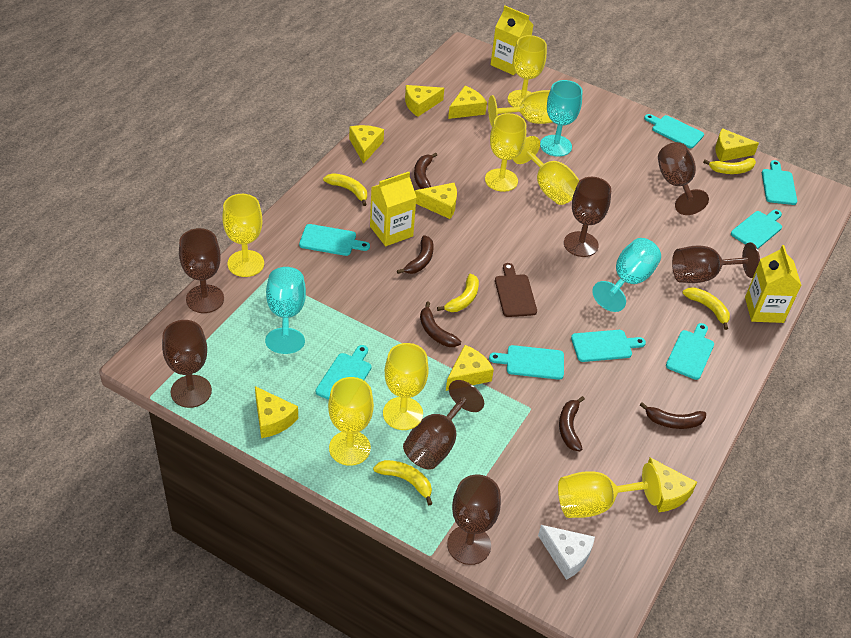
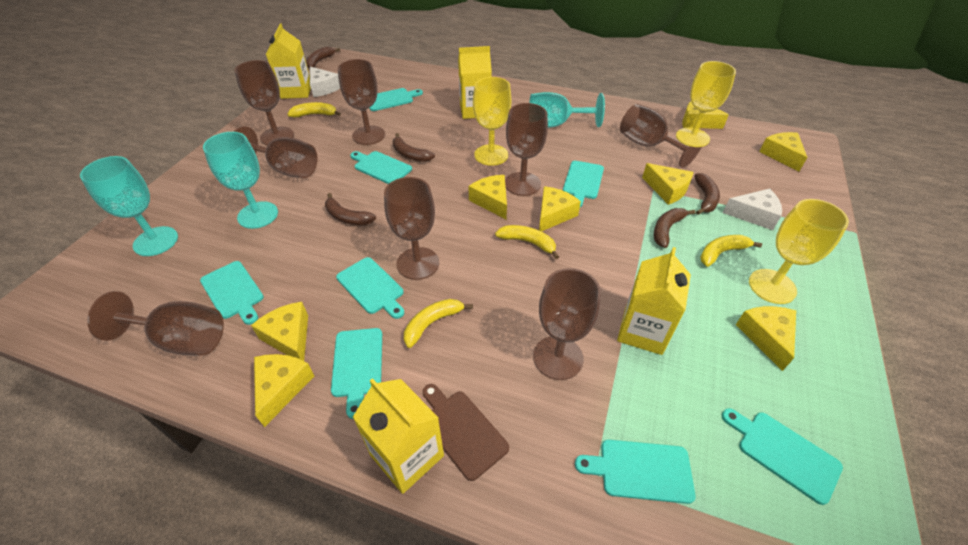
brown goblet: [162,320,212,408] [179,228,224,313] [403,380,484,470] [447,475,501,565] [564,177,611,257] [658,142,709,215] [672,242,760,283] = 7 -> [87,291,224,356] [234,60,294,145] [234,126,318,178] [338,59,385,145] [384,177,439,280] [505,103,548,196] [533,268,601,380] [620,104,704,168] = 8
white cheese: [538,525,595,580] = 1 -> [310,66,340,97] [723,189,782,230] = 2
yellow banana: [323,173,367,206] [373,460,433,505] [437,273,479,312] [682,287,730,330] [703,158,756,174] = 5 -> [287,102,341,117] [404,299,473,348] [495,225,559,259] [700,235,762,267] = 4
yellow carton: [370,172,417,246] [491,6,534,75] [745,245,802,323] = 3 -> [266,24,311,99] [353,378,444,494] [458,46,492,119] [617,247,691,355] = 4
yellow goblet: [222,194,264,277] [328,377,374,466] [383,343,429,430] [485,113,526,192] [488,90,552,126] [508,35,547,107] [513,136,580,205] [558,463,662,518] = 8 -> [473,77,511,166] [676,61,736,147] [749,199,849,304] = 3

